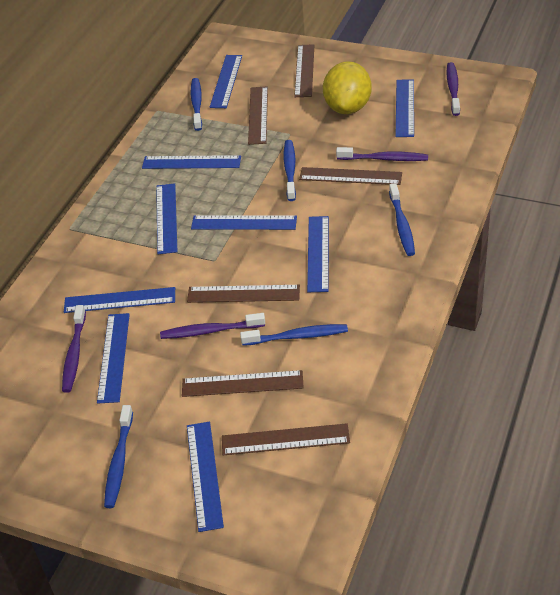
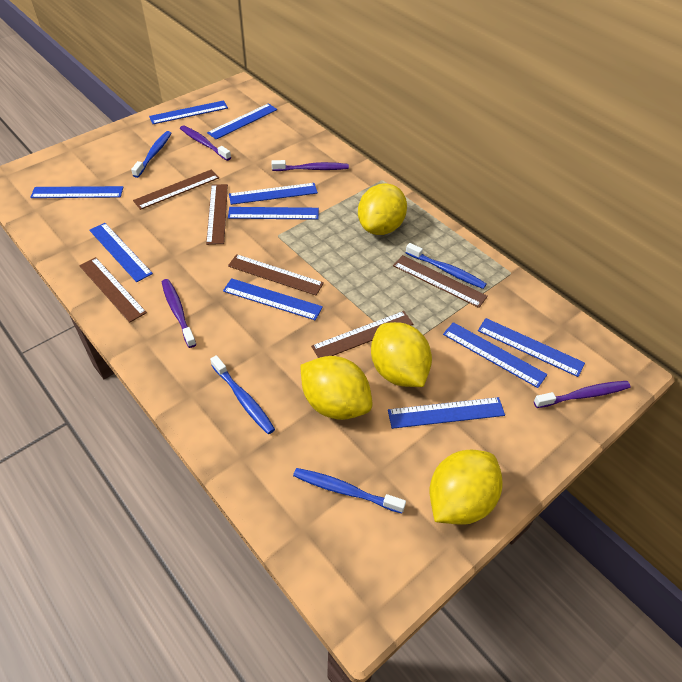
blue ruler: [64,287,175,313] [97,313,130,404] [142,155,241,169] [156,183,178,254] [187,422,224,532] [191,215,297,230] [210,55,242,108] [307,216,329,292] [395,79,414,137] = 9 -> [30,186,123,198] [89,223,153,282] [149,100,228,124] [207,103,277,139] [223,278,323,320] [228,207,319,220] [229,183,318,205] [388,397,505,429] [443,322,547,388] [478,318,585,377] = 10
blue toothbrush: [104,405,133,508] [191,78,202,131] [240,324,348,346] [283,140,296,201] [389,183,415,256] = 5 -> [131,131,172,178] [210,355,275,434] [293,468,406,514] [406,243,487,289] = 4
yellow lemon: [323,61,372,114] = 1 -> [300,356,372,420] [358,183,407,235] [371,322,432,387] [429,449,503,525] = 4

